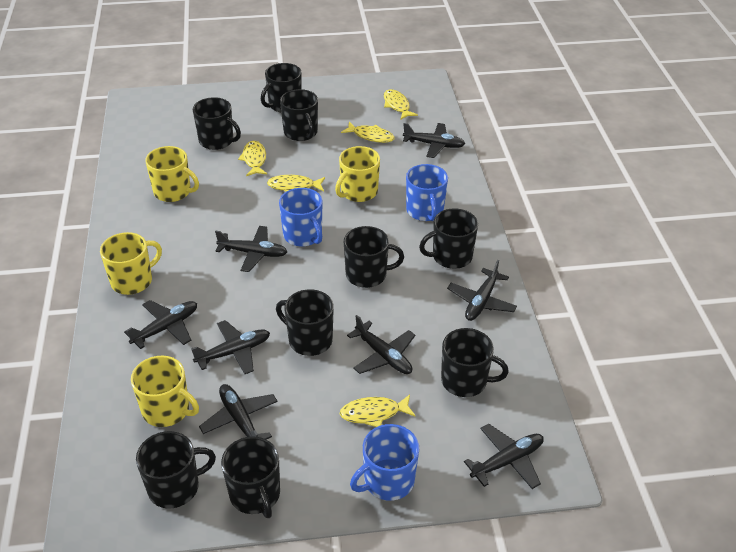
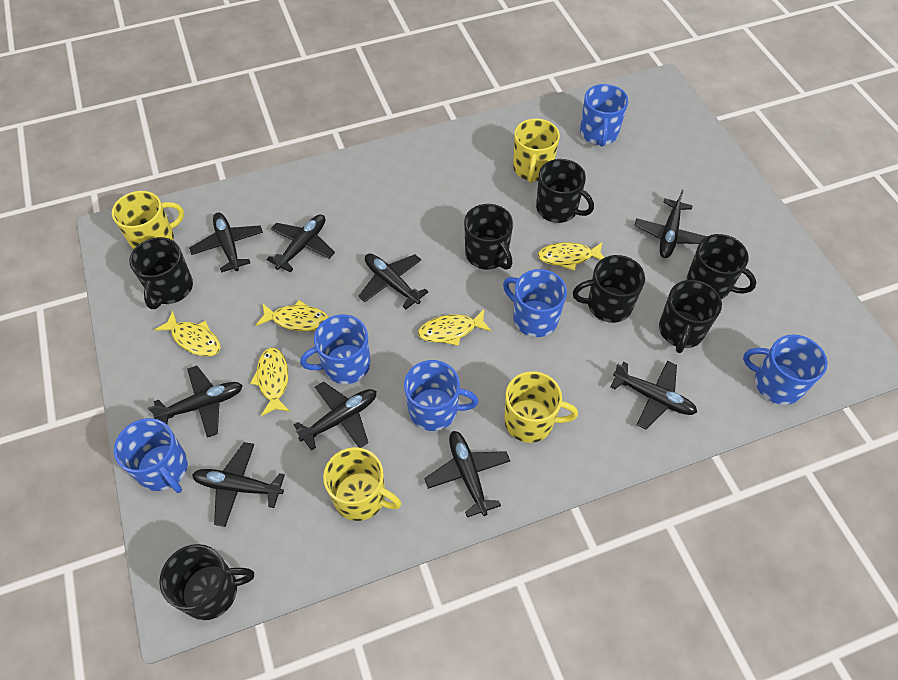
black mug: [136,431,216,509] [193,97,241,150] [221,437,280,518] [261,63,302,112] [276,289,334,356] [280,89,318,141] [344,226,404,288] [419,208,478,269] [441,328,509,397] = 9 -> [129,237,193,309] [159,544,254,620] [464,204,513,270] [536,159,594,223] [573,255,645,323] [659,280,722,353] [686,234,756,299] = 7
black plane: [124,300,197,349] [191,320,270,374] [199,384,278,440] [215,226,287,272] [347,315,415,374] [403,123,465,158] [447,260,517,321] [464,424,544,489] = 8 -> [148,366,243,438] [189,213,263,273] [192,442,285,527] [266,214,335,272] [294,381,376,451] [359,254,428,309] [424,431,510,517] [611,361,697,429] [634,190,707,258] = 9
blue mug: [279,188,322,247] [350,424,419,501] [406,164,448,221] = 3 -> [114,418,188,493] [300,315,370,384] [404,360,479,431] [503,269,567,337] [580,84,628,147] [743,335,828,405] = 6

